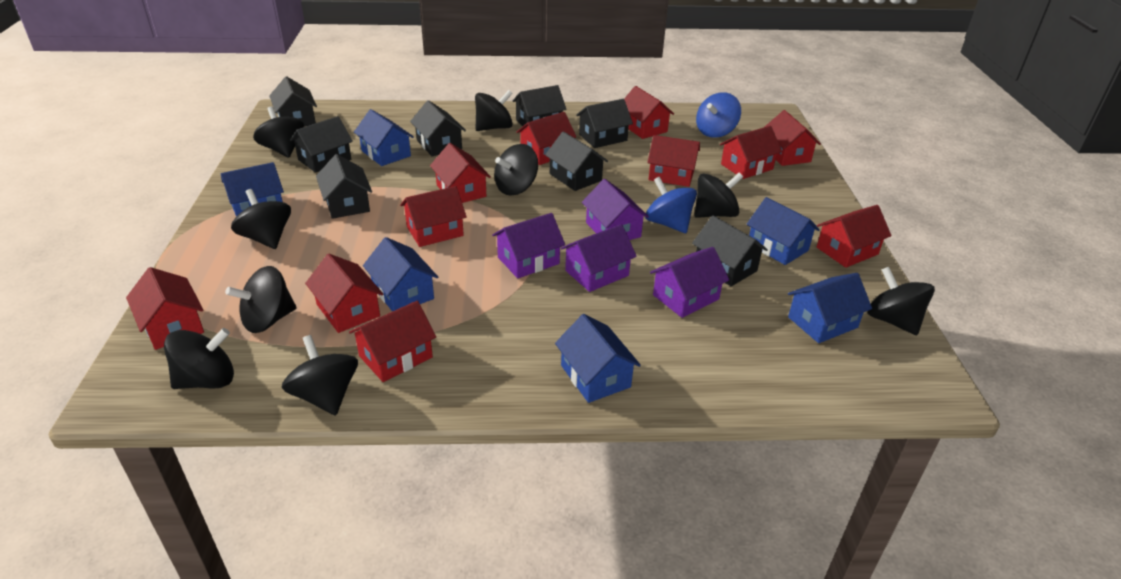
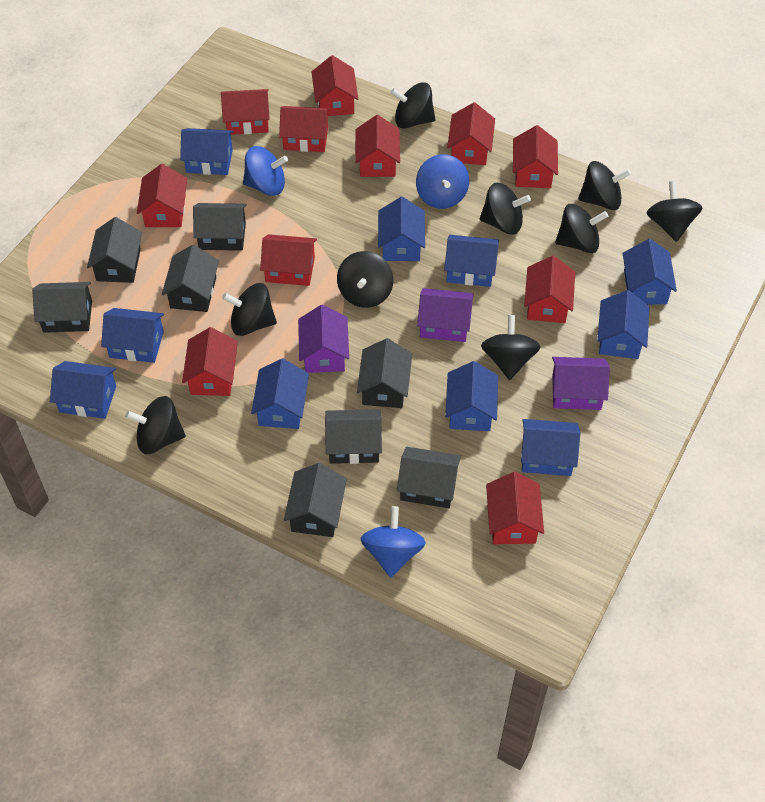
blue house: [221,162,284,216] [354,109,414,166] [363,237,438,312] [555,314,641,403] [747,197,820,265] [788,273,872,343] = 6 -> [50,361,116,419] [101,308,164,363] [180,128,234,175] [251,359,309,429] [378,197,425,261] [444,235,499,287] [445,361,498,431] [521,419,580,476] [597,290,650,359] [623,239,677,304] = 10
blue spinning top: [645,177,697,233] [696,92,741,138] = 2 -> [243,146,288,196] [360,506,426,577] [416,154,469,209] = 3
purple house: [492,213,565,278] [561,224,637,292] [582,179,649,240] [650,247,729,318] = 4 -> [298,305,349,373] [417,288,474,342] [552,357,610,410] = 3

